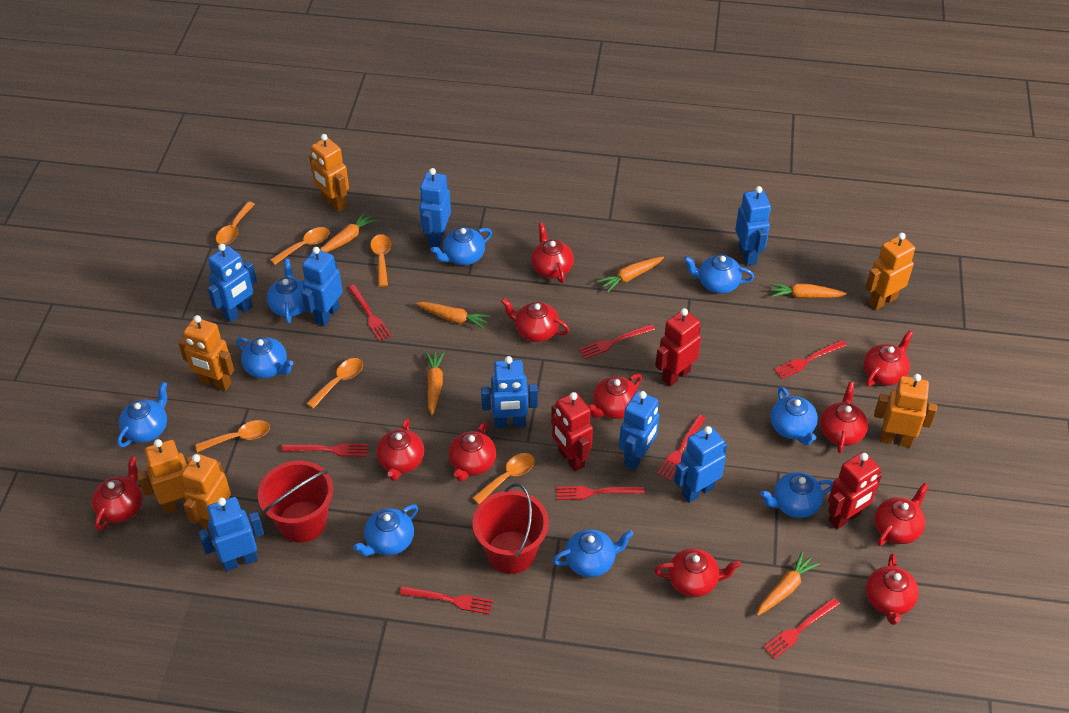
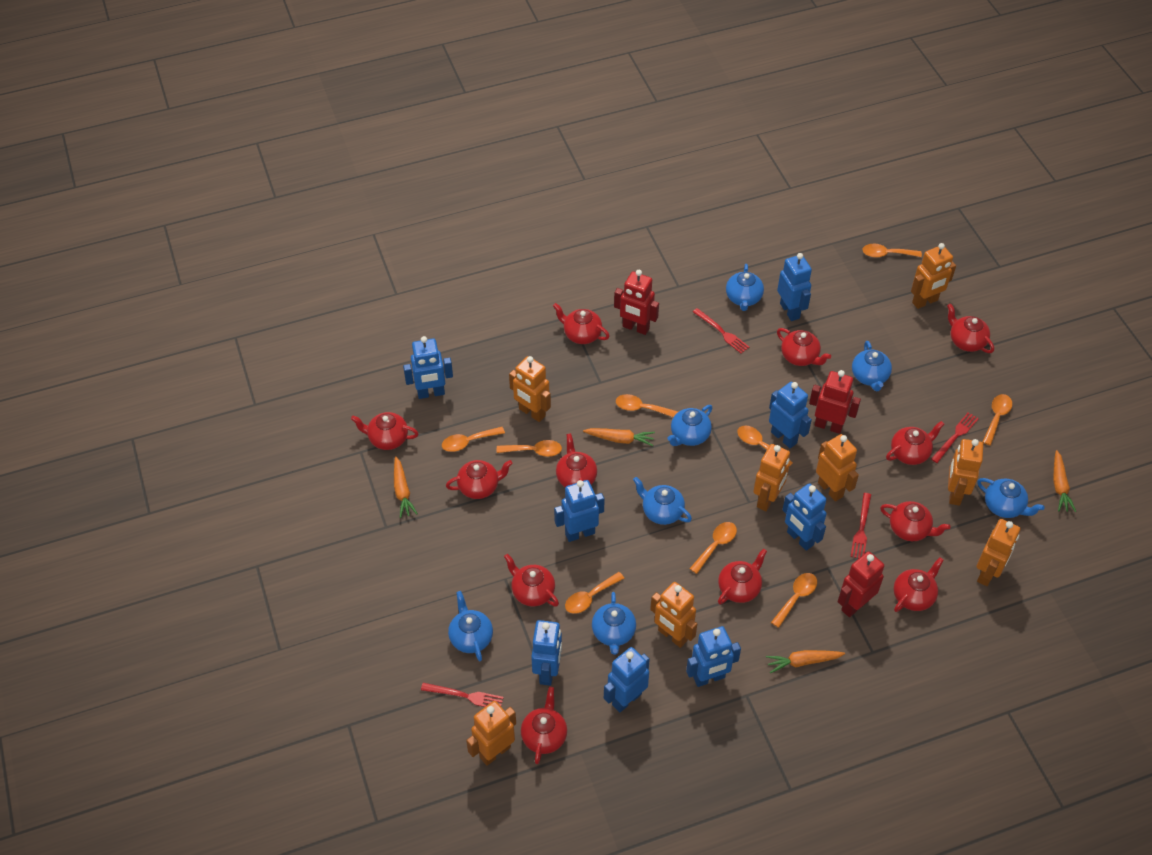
blue teapot: [117,382,167,447] [236,337,293,378] [267,259,305,323] [353,504,418,556] [431,227,492,265] [552,529,634,577] [684,255,754,294] [760,472,833,518] [770,387,818,445] = 9 -> [448,591,493,661] [592,592,636,655] [633,477,692,525] [667,405,712,446] [726,264,764,311] [852,341,892,391] [977,478,1045,518] = 7
orange carrot: [320,212,377,252] [416,302,490,329] [425,352,445,415] [597,257,664,293] [757,551,820,616] [770,283,847,298] = 6 -> [394,456,418,518] [583,428,655,446] [766,650,845,673] [1053,450,1076,512] = 4
orange robot: [137,439,192,514] [178,315,234,391] [181,454,231,532] [309,134,349,212] [865,233,915,310] [874,374,937,448] = 6 -> [466,701,516,766] [509,356,551,422] [650,582,697,648] [753,444,790,511] [816,434,859,502] [911,243,956,309] [948,439,983,506] [977,519,1020,586] = 8
orange spoon: [195,420,270,452] [216,202,255,245] [270,227,330,265] [306,358,363,409] [370,234,391,287] [472,453,535,504] = 6 -> [442,427,505,452] [497,440,562,457] [565,572,624,614] [616,394,678,417] [690,522,737,574] [737,426,793,467] [771,573,817,628] [862,244,922,258] [982,394,1012,445] = 9
red bucket: [258,461,333,543] [473,483,549,574] = 2 -> none = 0
red fork: [281,443,368,457] [348,285,392,341] [400,586,493,614] [556,486,644,500] [579,324,655,359] [657,415,706,480] [763,598,840,659] [774,340,847,379] = 8 -> [421,683,504,707] [693,308,749,354] [850,493,871,558] [931,412,979,463] = 4
red teapot: [92,456,142,531] [376,418,424,481] [449,422,496,482] [501,298,569,342] [531,223,574,283] [588,374,642,419] [654,548,741,597] [820,382,868,453] [863,330,913,386] [866,553,919,625] [874,483,929,546] = 11 -> [351,412,419,450] [446,460,513,499] [504,554,559,606] [521,687,567,764] [553,303,610,344] [556,433,597,487] [718,548,767,604] [777,328,831,366] [880,501,951,541] [886,421,944,465] [893,557,944,612] [947,304,994,353] = 12

